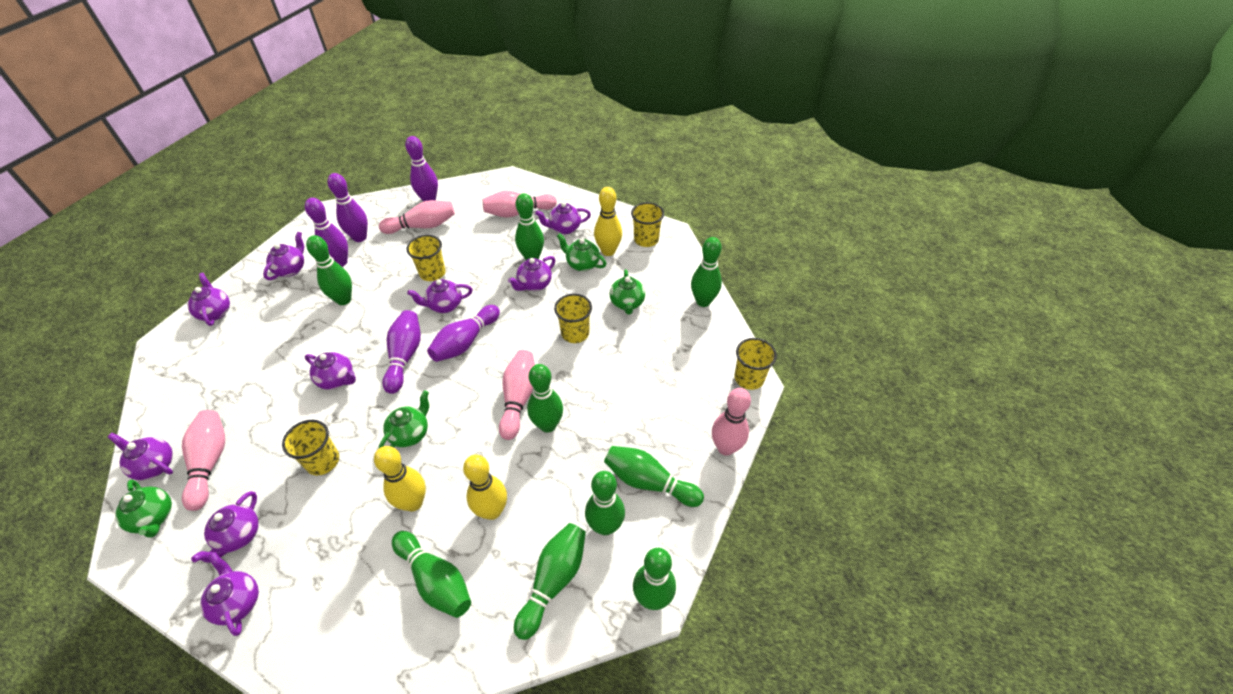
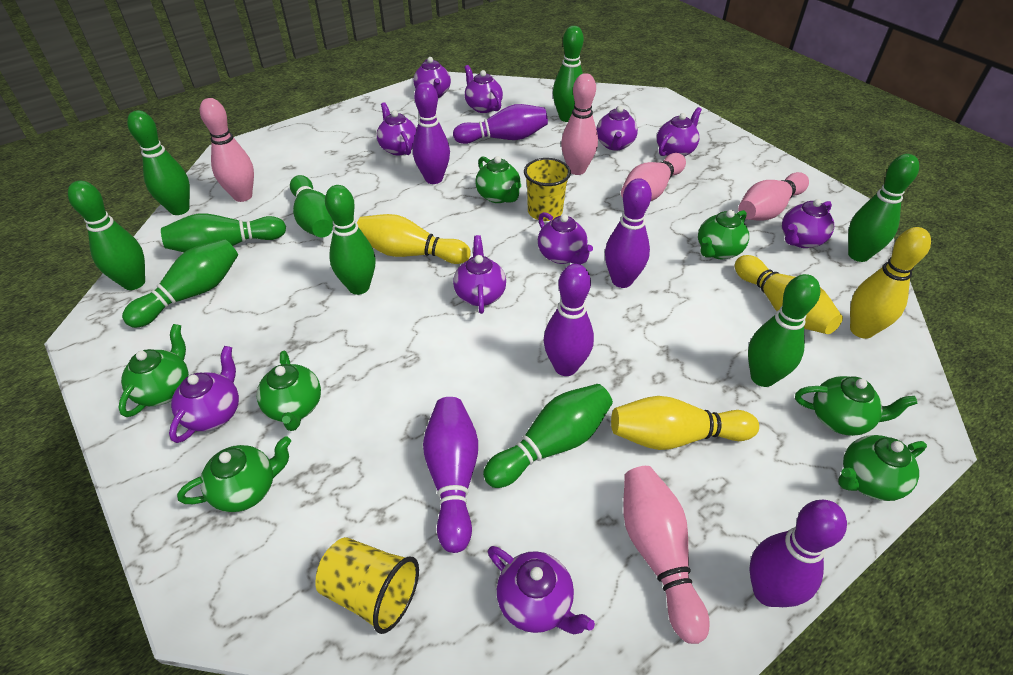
green bowling pin: [306,235,352,305] [392,531,471,618] [514,523,586,640] [515,193,544,260] [527,364,563,432] [585,471,625,535] [604,446,704,507] [633,548,676,610] [691,237,722,307] = 9 -> [68,181,145,290] [122,239,238,328] [127,110,190,215] [161,214,286,252] [290,175,333,238] [325,185,375,295] [483,384,613,488] [553,26,584,122] [748,274,820,387] [848,154,919,262] = 10
green teapot: [115,480,172,537] [379,390,429,448] [557,233,606,271] [609,269,645,315] = 4 -> [118,324,189,417] [177,436,291,512] [257,351,321,431] [475,156,521,203] [698,210,749,259] [795,376,917,436] [838,435,927,501] = 7
purple bowling pin: [305,198,348,267] [327,173,368,242] [382,310,421,394] [405,136,438,202] [427,305,500,362] = 5 -> [413,82,450,184] [423,397,478,553] [453,104,548,144] [544,264,594,376] [605,178,652,288] [749,500,847,607] = 6
purple teapot: [107,433,173,480] [188,273,230,326] [191,491,259,563] [200,552,259,636] [263,231,304,280] [305,352,356,390] [407,279,473,313] [508,256,555,291] [535,202,591,234] = 9 -> [169,346,239,443] [377,102,417,155] [413,57,451,98] [453,235,506,314] [464,65,503,113] [488,546,595,634] [538,212,593,264] [596,106,638,151] [657,107,702,156] [782,199,834,248] = 10
yellow bowling pin: [374,446,426,512] [463,455,507,520] [594,187,622,256] = 3 -> [357,214,471,264] [611,396,759,450] [735,255,843,334] [850,227,931,339] = 4
yellow cup: [282,420,339,475] [406,235,446,281] [554,294,592,343] [631,202,664,247] [734,338,777,390] = 5 -> [315,537,419,634] [524,158,571,221] = 2

